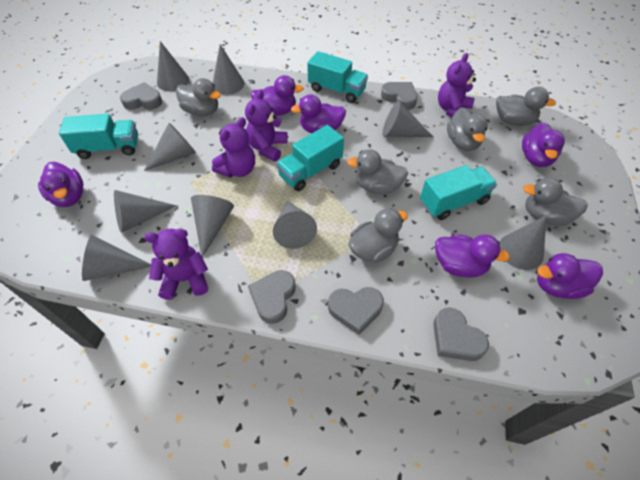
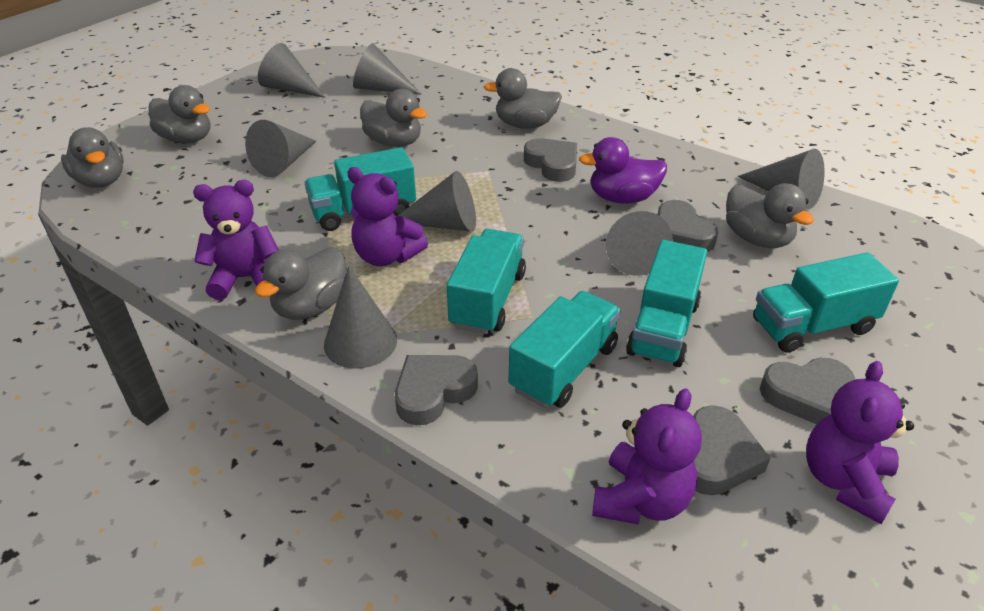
grey cone: [82,235,151,281] [114,190,177,233] [144,123,196,171] [157,41,190,92] [191,195,234,258] [213,44,244,95] [273,201,317,249] [383,101,433,137] [500,215,547,270] = 9 -> [245,120,316,177] [258,43,326,98] [324,266,397,369] [353,43,422,95] [397,171,476,232] [606,211,673,275] [737,149,825,209] = 7
purple duck: [38,162,83,207] [251,75,304,116] [291,94,346,133] [435,234,510,277] [522,122,565,167] [537,253,603,299] = 6 -> [579,137,667,204] = 1
turquoise truck: [59,114,138,159] [276,125,344,191] [307,51,368,103] [420,165,497,220] = 4 -> [305,147,416,231] [447,229,526,334] [509,291,621,408] [626,240,707,367] [753,252,899,353] = 5

